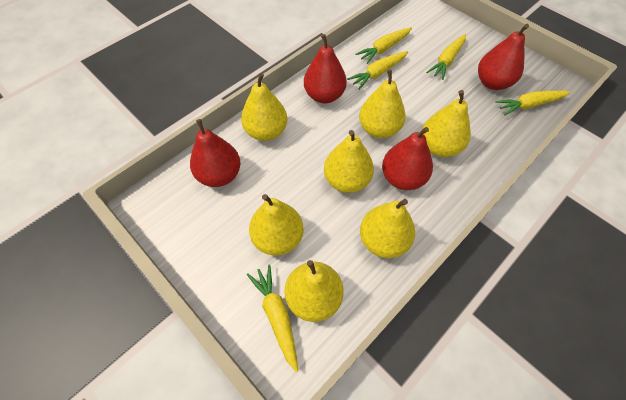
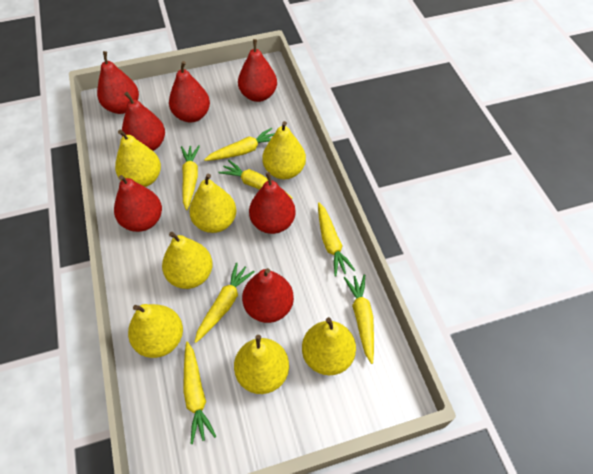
red pear: [190,119,241,187] [304,34,347,103] [382,127,433,190] [478,24,529,90] = 4 -> [97,51,139,114] [114,175,162,232] [122,92,165,151] [169,61,210,123] [238,39,277,102] [242,268,294,323] [249,172,296,234] = 7
yellow carrot: [247,265,298,372] [347,51,408,90] [355,27,412,64] [426,34,466,80] [495,91,571,116] = 5 -> [181,145,200,210] [183,342,216,444] [195,262,255,343] [204,128,275,161] [218,160,292,199] [318,202,356,276] [344,274,374,364] = 7

